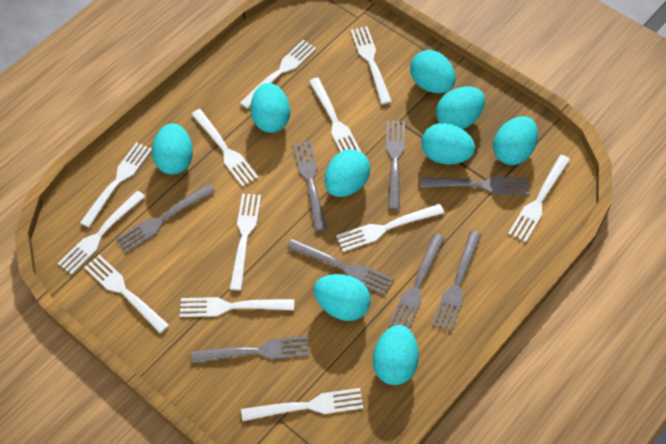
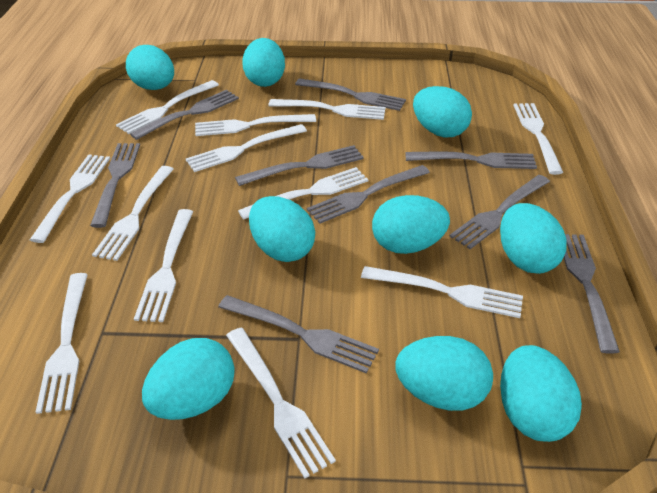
grey fork: [116,184,215,253] [191,336,310,363] [287,239,394,295] [293,140,327,231] [386,121,405,210] [388,234,445,329] [421,177,530,195] [432,231,482,332] = 8 -> [90,143,140,228] [130,90,239,140] [218,295,379,373] [235,145,364,186] [295,78,406,111] [307,165,430,223] [405,151,537,169] [449,175,550,249] [564,234,620,354] = 9

